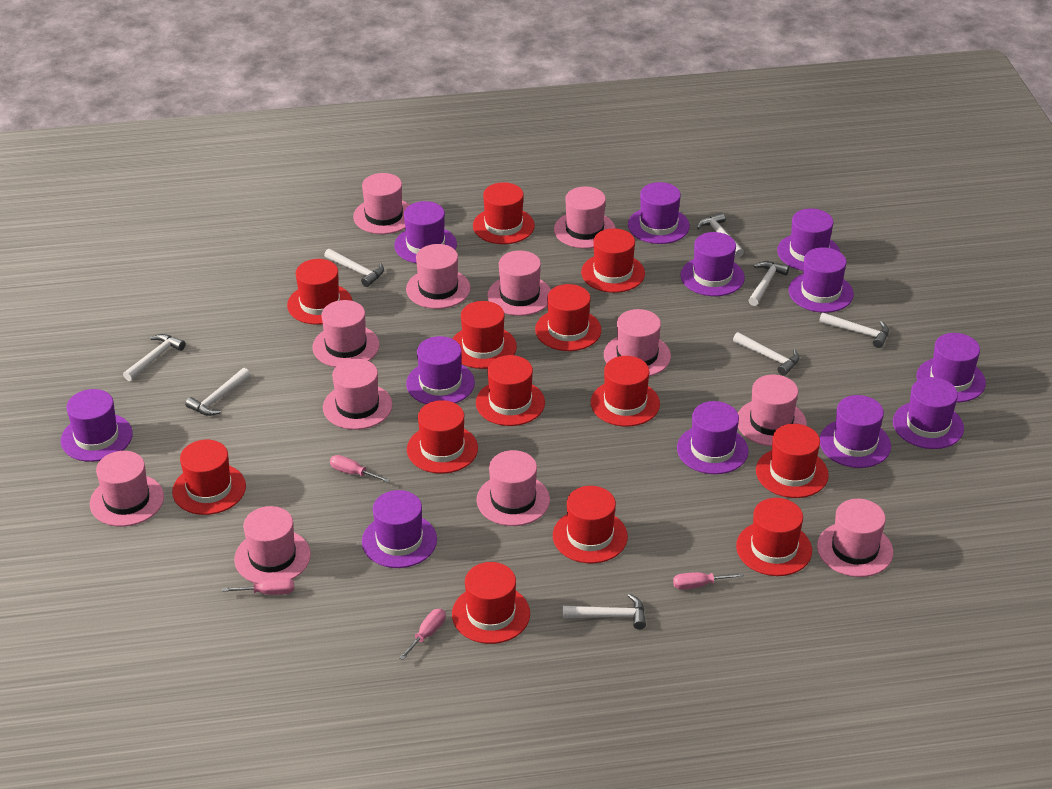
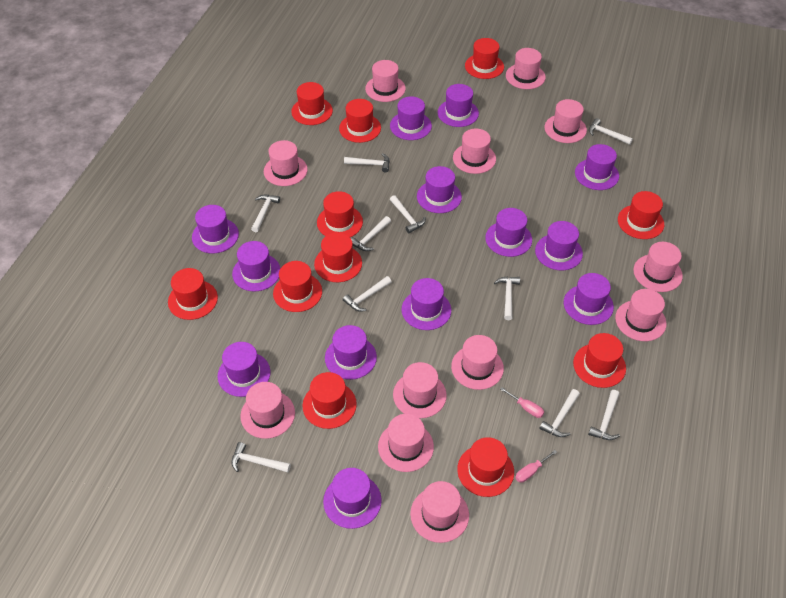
pink screwdriver: [222,578,294,595] [330,455,390,483] [399,609,446,660] [673,572,744,590] = 4 -> [500,387,544,418] [515,450,557,483] = 2
purple hat: [61,389,133,462] [362,490,437,568] [394,201,457,263] [406,336,475,404] [628,182,690,244] [677,401,748,474] [681,232,745,296] [777,209,840,271] [789,247,854,313] [820,395,891,468] [893,377,964,449] [916,333,986,402] = 12 -> [192,205,239,253] [217,342,270,397] [232,241,281,292] [323,468,382,529] [325,325,377,380] [390,96,432,140] [402,278,451,330] [417,166,462,213] [438,84,479,127] [485,208,532,257] [535,221,583,270] [564,273,614,325] [575,144,619,190] = 13
red hat: [172,440,246,515] [287,259,352,325] [407,400,478,474] [452,562,530,644] [453,301,517,369] [473,182,535,244] [476,355,545,426] [535,284,601,351] [553,486,628,563] [581,228,645,293] [591,356,660,426] [736,498,812,576] [756,424,829,498] = 13 -> [168,268,218,320] [273,261,322,312] [291,82,333,125] [303,372,357,429] [314,232,362,282] [317,191,363,237] [339,99,381,143] [457,437,514,497] [465,38,504,79] [573,333,626,388] [618,191,664,239] = 11
white hammer: [123,334,186,381] [185,368,250,416] [324,249,384,287] [563,594,646,630] [697,212,744,258] [733,332,799,376] [748,261,789,306] [819,313,889,348] = 8 -> [232,442,291,473] [251,195,280,232] [343,276,392,312] [344,153,390,172] [351,216,391,251] [390,195,426,233] [494,277,520,320] [539,389,580,437] [588,390,620,440] [589,118,633,145] = 10

